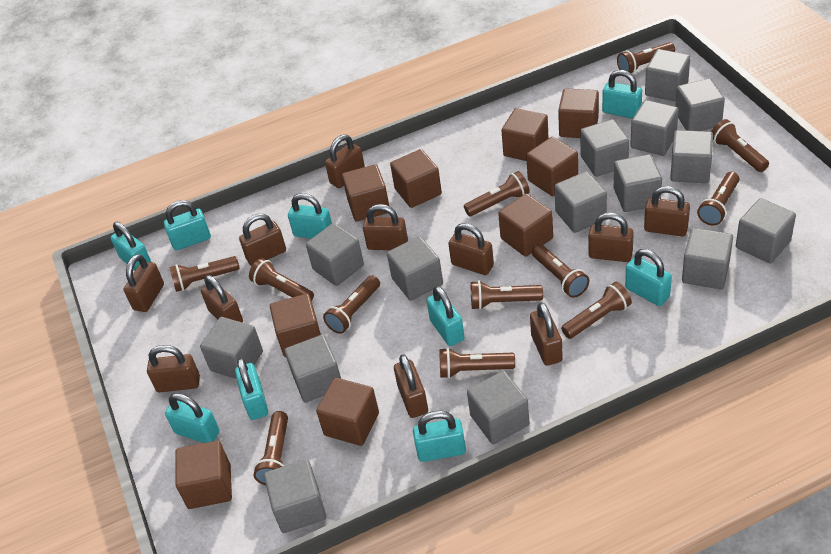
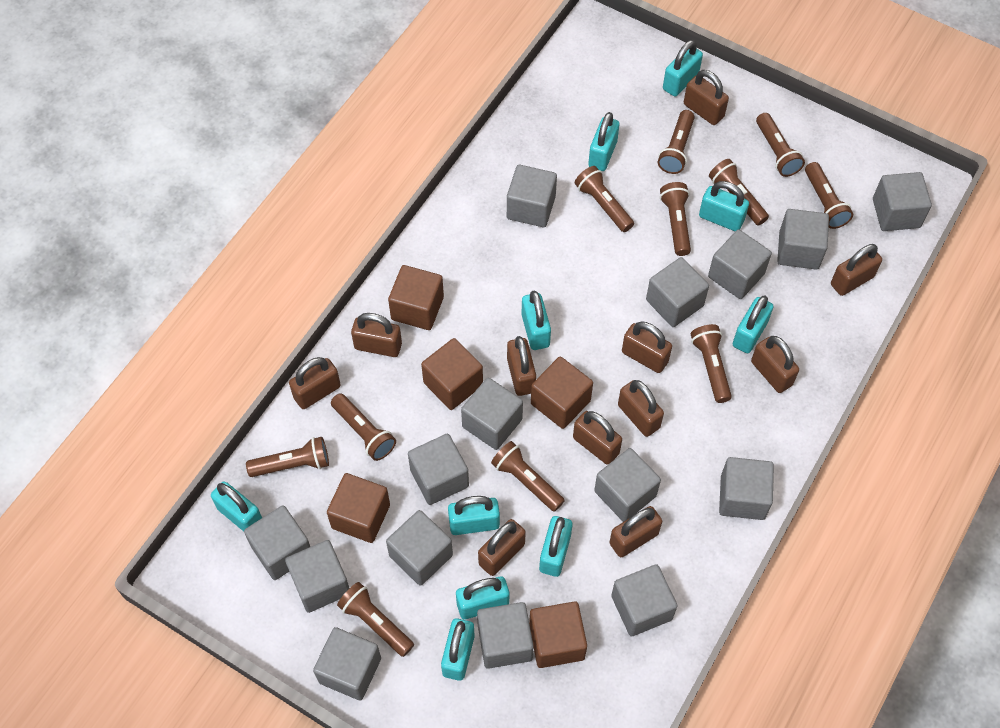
brown cube: [176,440,232,509] [270,294,321,357] [316,378,379,446] [342,164,389,222] [390,149,442,208] [498,193,553,257] [501,108,549,161] [526,137,578,196] [558,88,599,138] = 9 -> [327,473,390,543] [388,265,444,330] [421,338,483,410] [529,601,587,668] [531,356,593,429] = 5
brown flashlight: [169,256,240,292] [249,258,314,301] [254,411,288,485] [323,275,380,334] [439,347,515,379] [464,171,530,216] [471,280,543,310] [532,244,589,298] [561,282,632,339] [617,42,675,74] [697,172,739,226] [711,119,769,172] = 12 -> [246,437,329,477] [331,393,396,461] [337,582,414,657] [491,441,565,512] [575,166,634,232] [658,110,695,174] [660,182,691,256] [691,324,732,403] [709,159,769,226] [756,113,805,177] [805,162,853,229] = 11
turquoise padlock: [111,222,151,270] [164,200,211,250] [165,393,220,443] [235,358,268,420] [288,193,332,239] [413,411,466,462] [427,286,464,346] [602,70,642,119] [625,249,672,306] = 9 -> [211,481,262,531] [441,618,475,681] [448,496,500,535] [456,576,509,620] [521,291,551,350] [539,516,572,577] [588,112,619,171] [663,40,703,97] [699,181,749,231] [733,295,774,353] = 10

